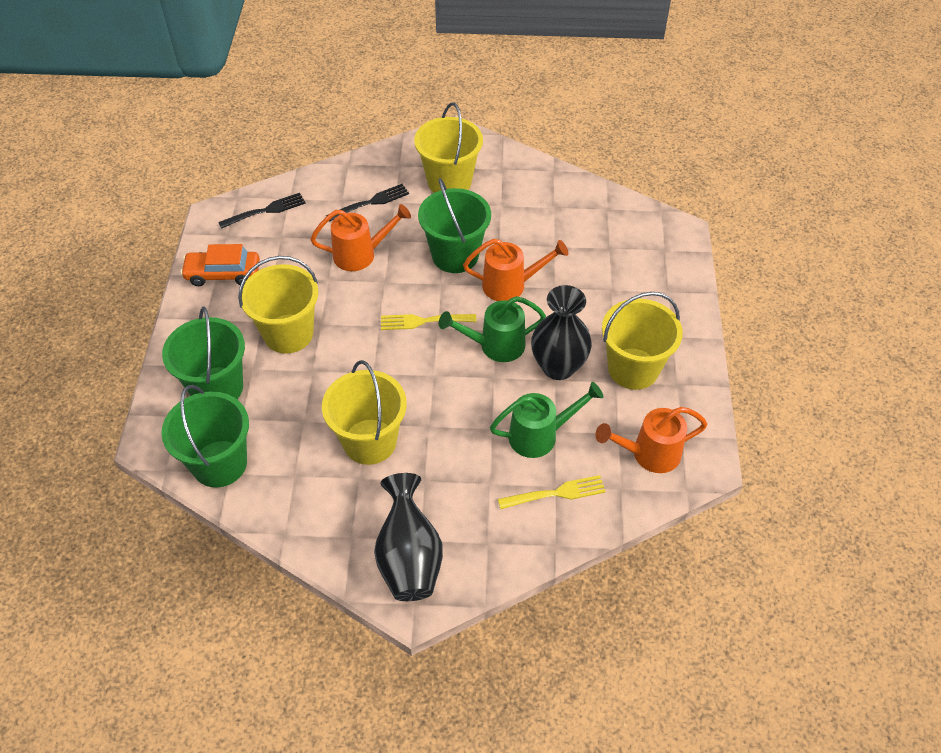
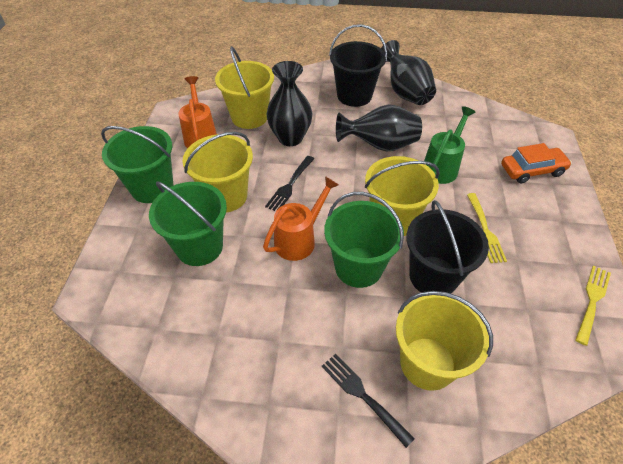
black bucket: none = 0 -> [329,24,387,107] [406,200,489,294] = 2
black vase: [374,473,443,601] [531,285,592,380] = 2 -> [266,61,312,146] [336,104,422,151] [381,40,436,105] = 3
green watering can: [439,296,546,362] [490,382,604,458] = 2 -> [424,106,475,184] = 1
orange watering can: [311,204,411,271] [463,239,568,301] [595,407,707,473] = 3 -> [178,76,217,149] [263,176,339,261] = 2

